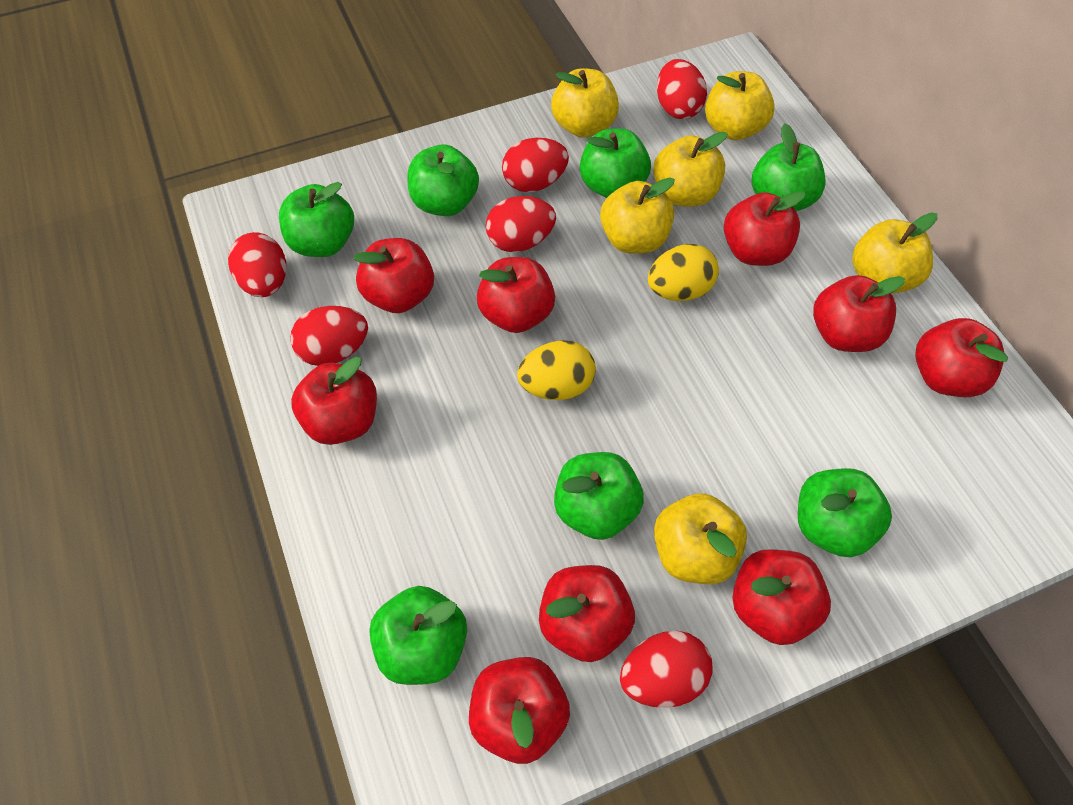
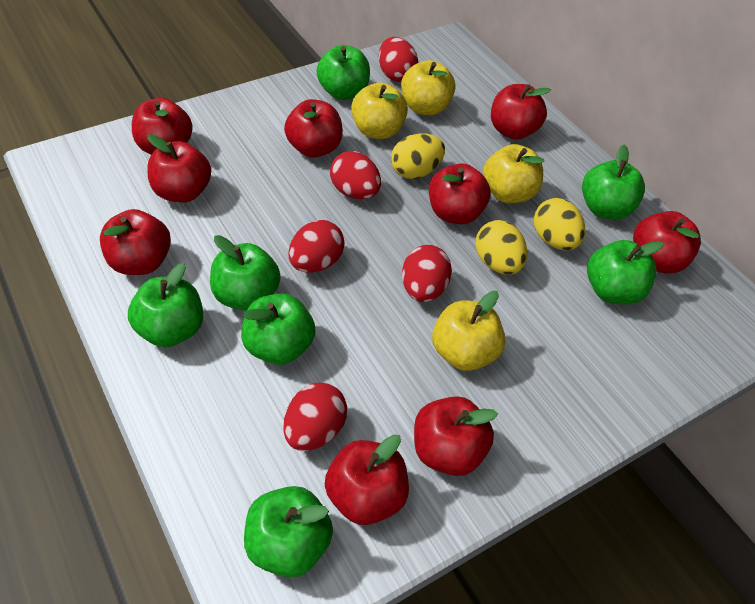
red egg: [228,232,286,297] [290,306,368,366] [486,196,556,252] [502,138,569,192] [620,631,713,708] [657,59,707,119] = 6 -> [283,383,347,451] [289,220,345,273] [330,151,381,199] [379,37,418,82] [402,245,452,302] = 5
yellow apple: [551,68,619,137] [600,177,675,253] [653,132,728,207] [654,493,747,584] [705,71,775,140] [852,212,938,294] = 6 -> [351,83,408,139] [401,60,456,115] [432,291,505,371] [483,144,544,203] = 4
yellow egg: [517,340,596,400] [648,244,719,301] = 2 -> [391,133,445,179] [475,220,527,275] [534,198,585,250] = 3

